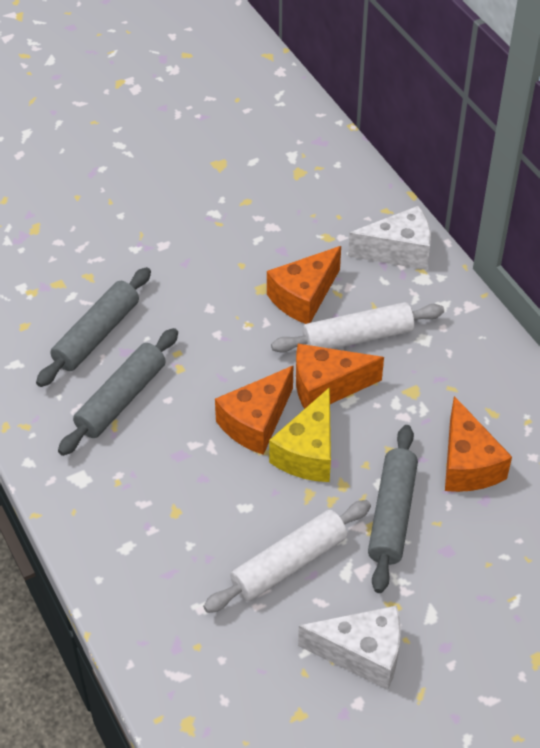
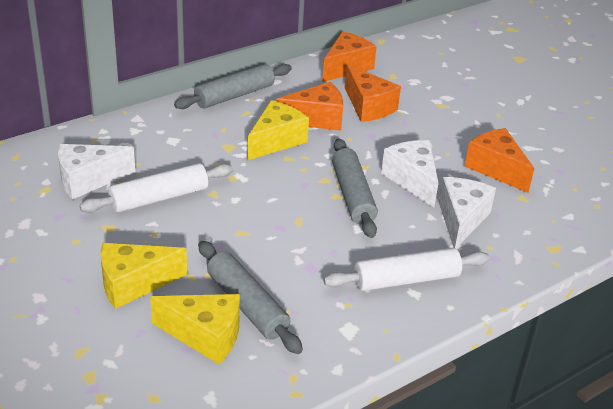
white cheese: [298,605,401,690] [348,206,431,270] = 2 -> [58,144,135,200] [381,140,438,207] [439,177,496,248] = 3
yellow cheese: [269,387,331,482] = 1 -> [101,243,187,309] [150,294,240,364] [248,100,309,160] = 3

